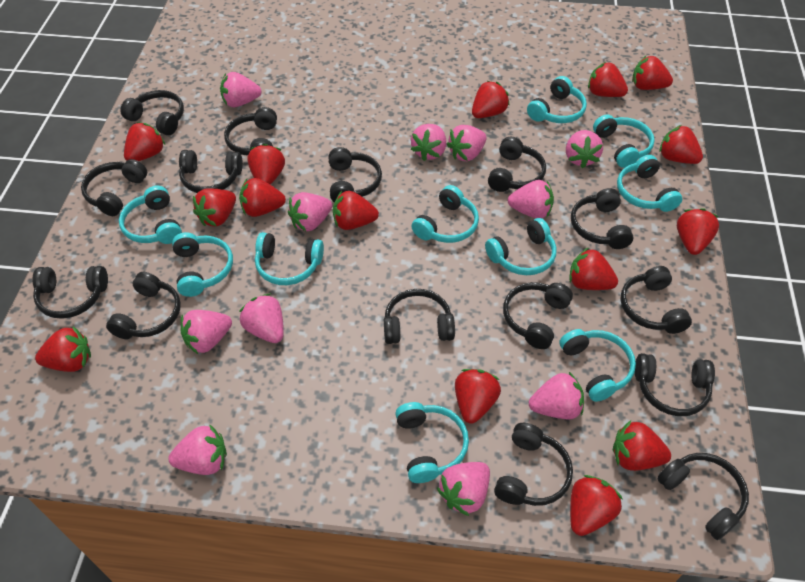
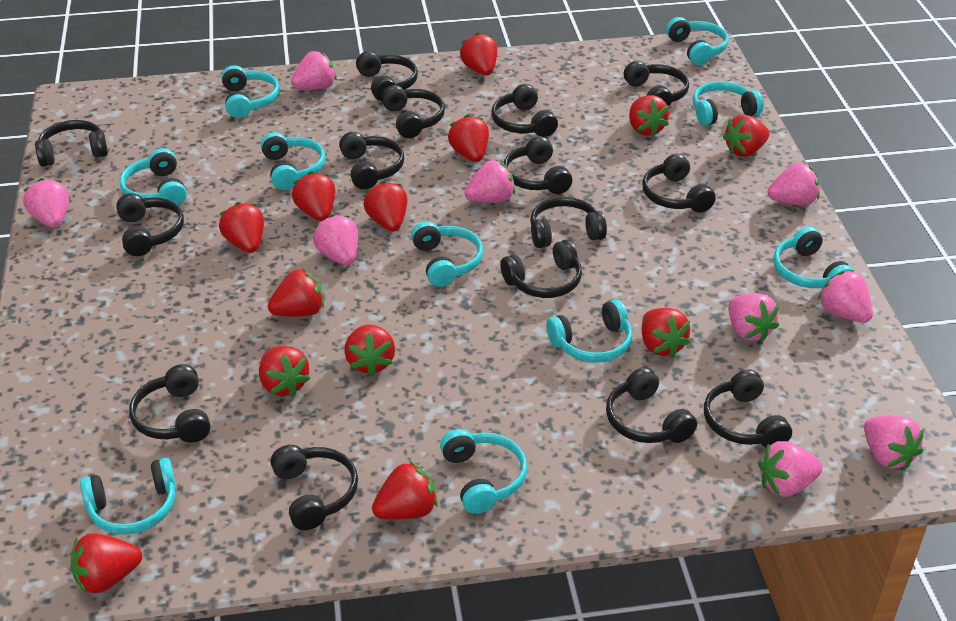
pink strawberry: [168,424,227,475] [180,310,232,354] [220,72,262,107] [239,294,284,343] [288,192,332,231] [411,124,446,161] [437,462,490,516] [447,125,487,161] [508,180,554,218] [529,372,584,419] [566,130,603,168] = 11 -> [23,178,69,228] [291,51,336,90] [313,214,358,265] [464,160,515,203] [728,293,779,342] [758,441,823,497] [767,162,820,206] [818,270,873,323] [864,416,924,470] = 9
red strawberry: [35,326,91,372] [124,122,165,161] [193,188,236,227] [239,178,286,217] [247,144,285,185] [333,191,379,230] [455,369,501,424] [472,81,510,118] [569,247,618,290] [570,475,622,536] [588,62,628,97] [613,420,671,471] [632,56,673,90] [659,125,703,164] [677,208,719,255] = 15 -> [71,533,142,594] [219,202,264,253] [259,346,311,397] [268,268,324,317] [292,172,335,221] [344,324,395,376] [363,181,408,231] [372,461,438,520] [448,115,489,162] [460,32,497,75] [629,95,669,137] [642,308,690,358] [723,115,770,157] = 13

